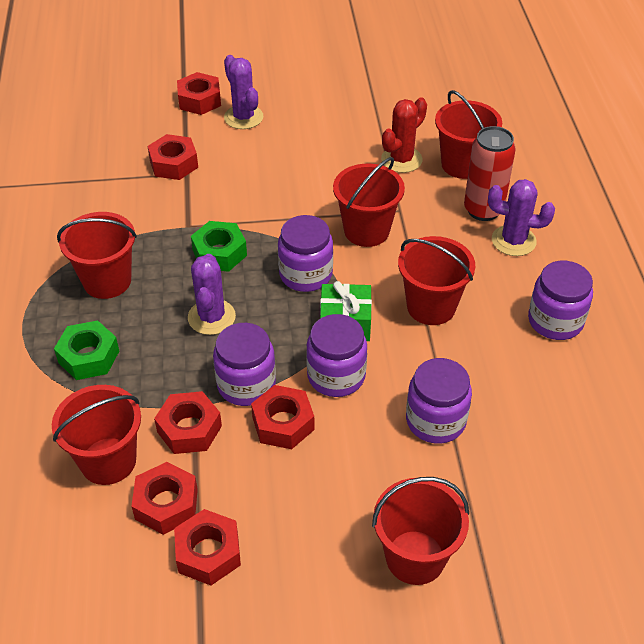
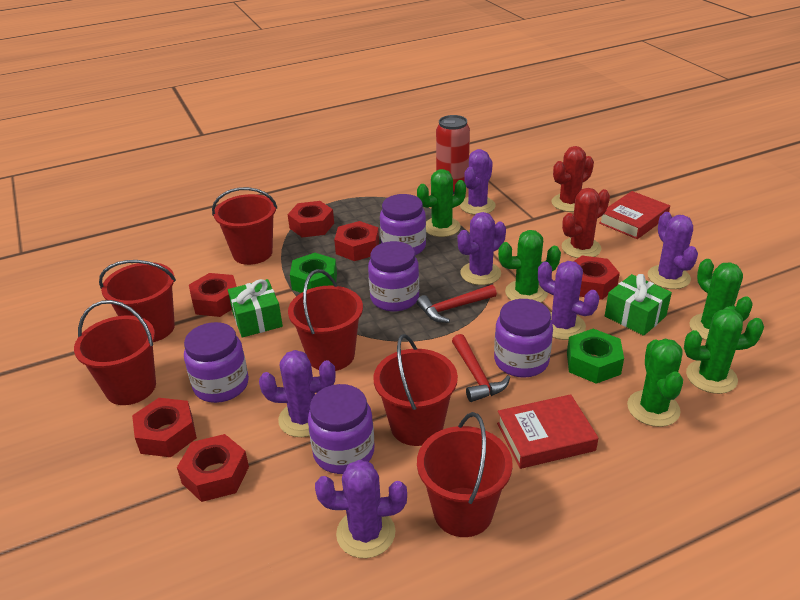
green cactus: none = 0 -> [417,169,466,237] [498,230,561,303] [627,339,683,427] [684,308,764,394] [690,259,753,340] = 5
green gift: [320,281,372,341] = 1 -> [228,279,283,338] [605,274,672,336] = 2
purple cactus: [188,254,236,335] [224,55,263,129] [488,179,555,256] = 3 -> [259,350,335,437] [315,460,407,558] [457,212,506,285] [460,149,496,215] [538,261,599,340] [648,212,698,289] = 6
red book: none = 0 -> [497,394,598,469] [599,191,670,239] = 2
red cactus: [381,97,427,173] = 1 -> [551,146,594,212] [561,188,610,258] = 2
red hammer: none = 0 -> [417,285,497,323] [452,334,510,402] = 2

